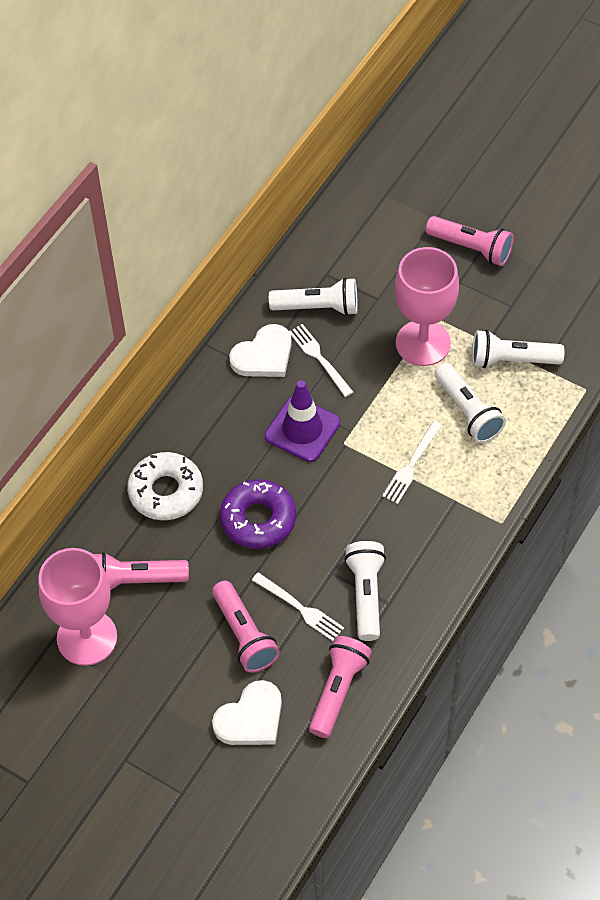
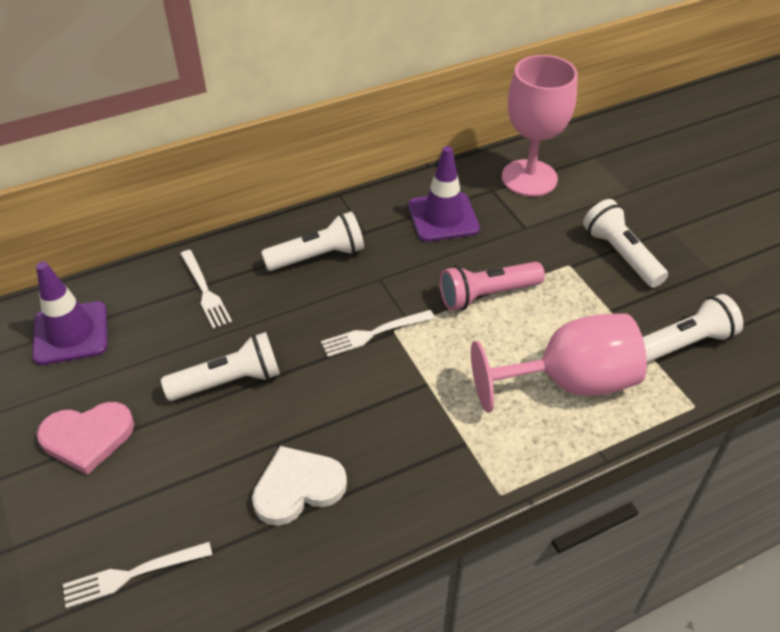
pink flashlight: [93,552,189,590] [212,581,280,672] [309,636,372,738] [426,216,514,266] = 4 -> [440,262,545,311] = 1
pink heart: none = 0 -> [37,402,134,475] = 1
purple donut: [220,479,296,549] = 1 -> none = 0
purple traffic cone: [265,380,340,462] = 1 -> [32,262,108,365] [408,146,480,242] = 2
white donut: [127,452,203,520] = 1 -> none = 0
white heart: [212,680,282,745] [229,324,292,377] = 2 -> [252,446,347,526] = 1

